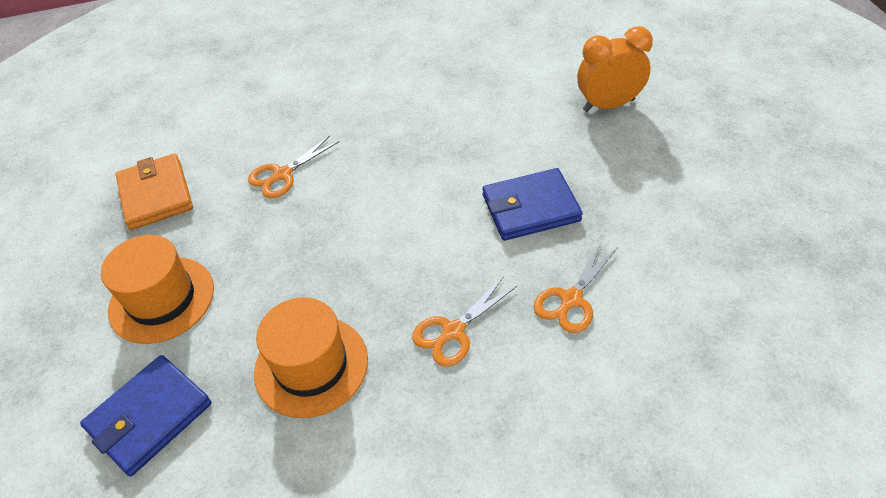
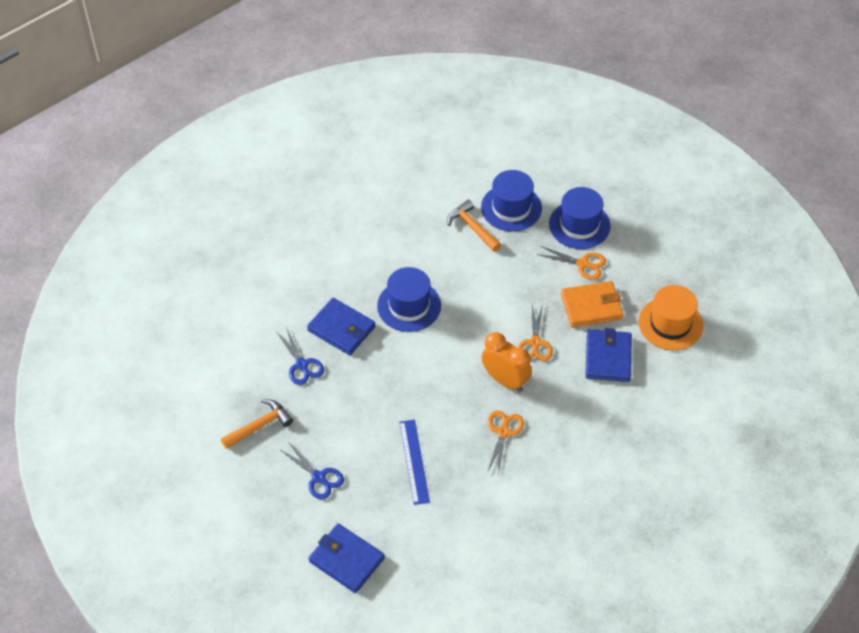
blue hat: none = 0 -> [377,267,441,332] [481,170,542,232] [549,187,610,249] = 3
blue ruler: none = 0 -> [399,420,430,505] = 1
blue scissors: none = 0 -> [276,327,324,385] [281,443,344,500] = 2
blue wallet: [80,355,212,476] [482,168,583,241] = 2 -> [307,298,376,355] [309,523,385,593] [585,328,632,382] = 3
orange hammer: none = 0 -> [221,399,293,449] [447,199,501,252] = 2
orange hat: [101,235,214,344] [254,297,368,418] = 2 -> [638,285,703,350] = 1

